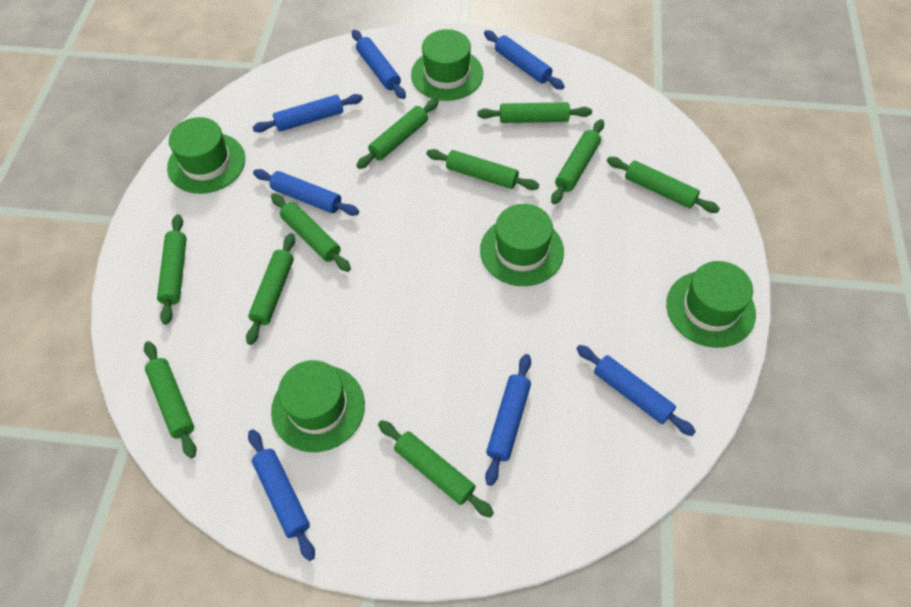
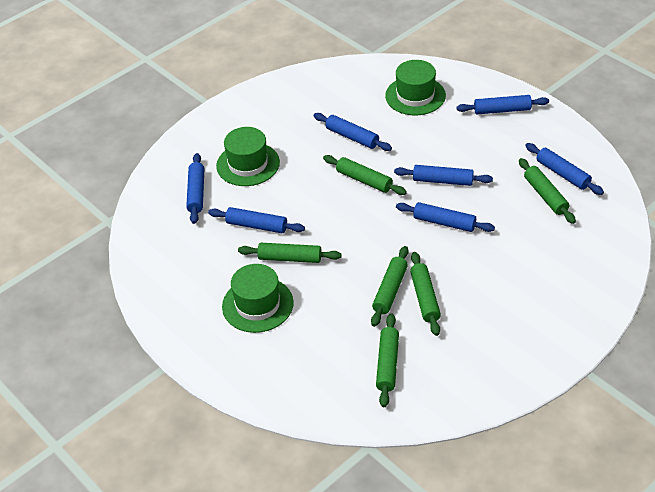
green hat: [167,117,245,194] [271,360,365,452] [411,29,483,101] [480,204,564,286] [666,261,756,348] = 5 -> [216,127,280,186] [222,264,294,333] [385,60,446,115] = 3
green rolling pin: [144,341,196,458] [157,214,187,325] [246,233,295,345] [271,193,351,272] [356,99,439,169] [378,420,494,518] [427,149,539,190] [478,102,592,123] [551,119,604,204] [607,157,720,213] = 10 -> [238,243,342,263] [323,155,407,195] [371,246,409,327] [376,313,399,407] [410,252,441,336] [519,158,576,224] = 6

